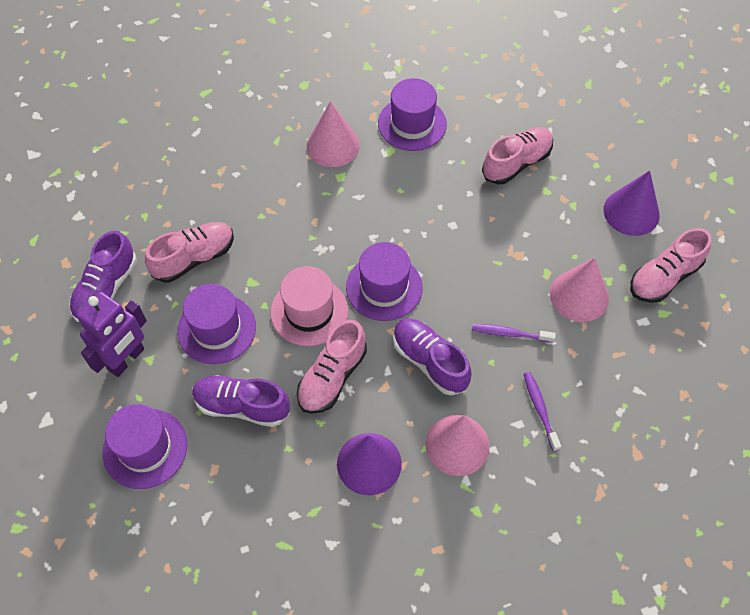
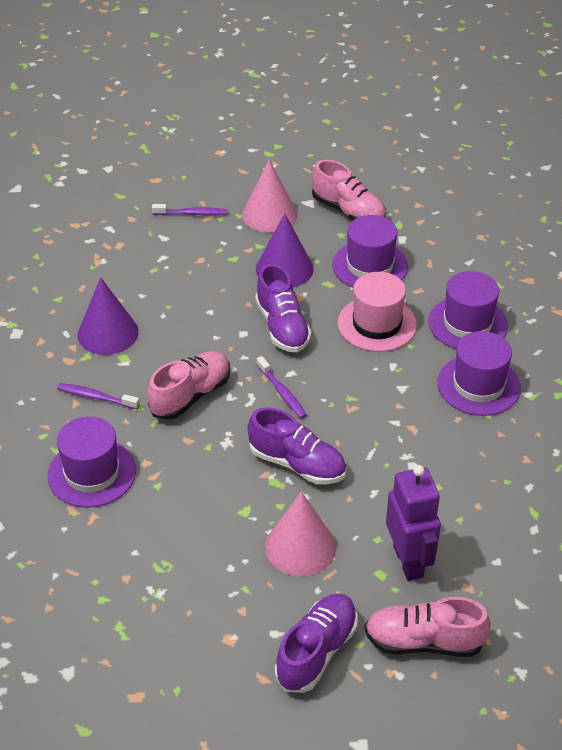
pink cone: [307,101,360,167] [425,415,490,476] [550,258,609,322] = 3 -> [242,160,297,233] [265,492,336,576] = 2
pink shoe: [145,222,234,282] [297,320,367,414] [482,127,553,184] [630,228,712,303] = 4 -> [147,351,230,420] [312,160,386,221] [365,597,491,657] = 3
purple toothbrush: [472,324,556,343] [524,372,561,451] = 2 -> [57,383,140,409] [152,204,228,215] [256,356,307,419] = 3

